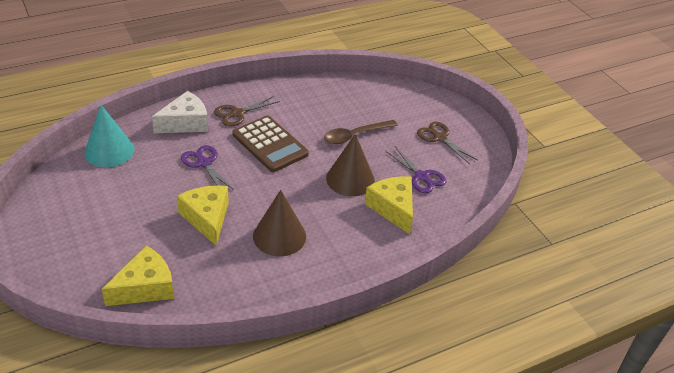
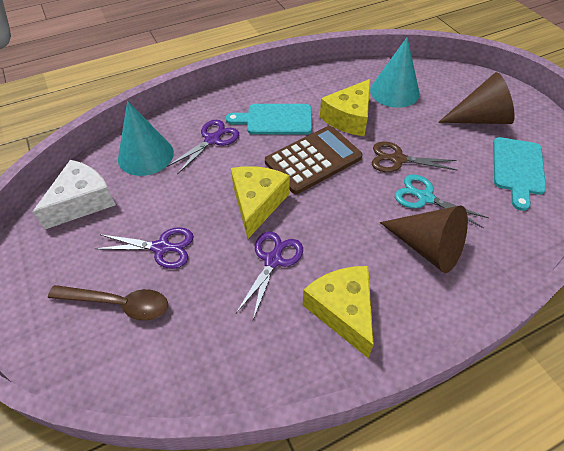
brown scissors: [214,96,280,127] [417,122,477,164] = 2 -> [372,141,458,172] = 1
purple scissors: [181,145,234,190] [386,146,446,193] = 2 -> [95,227,194,269] [167,120,239,174] [236,232,303,319] = 3
turquoise cone: [84,105,135,167] = 1 -> [118,101,174,176] [370,37,420,108] = 2
turquoise cutting board: none = 0 -> [226,104,312,135] [493,137,546,211] = 2
turquoise scissors: none = 0 -> [395,174,489,228] = 1

